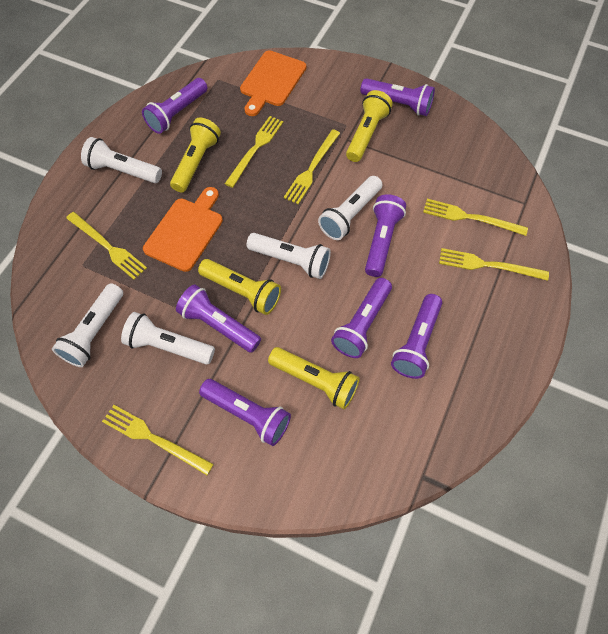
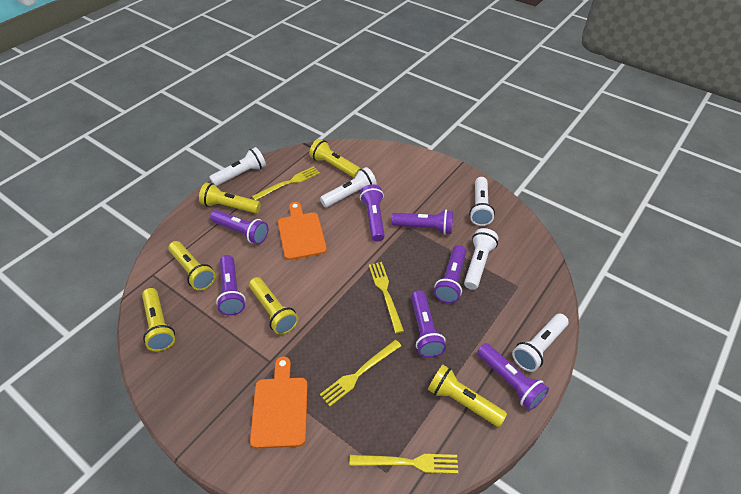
yellow flashlight: [170,118,221,192] [198,259,281,315] [268,347,360,410] [346,90,393,162] = 4 -> [142,288,175,351] [169,241,216,291] [199,183,261,214] [249,277,298,335] [309,139,361,178] [428,365,507,427] = 6
yellow fork: [66,212,147,280] [102,405,214,475] [225,116,283,188] [284,129,340,204] [423,199,528,236] [439,248,549,281] = 6 -> [252,166,320,200] [320,340,401,406] [349,454,458,474] [369,262,404,333] = 4

